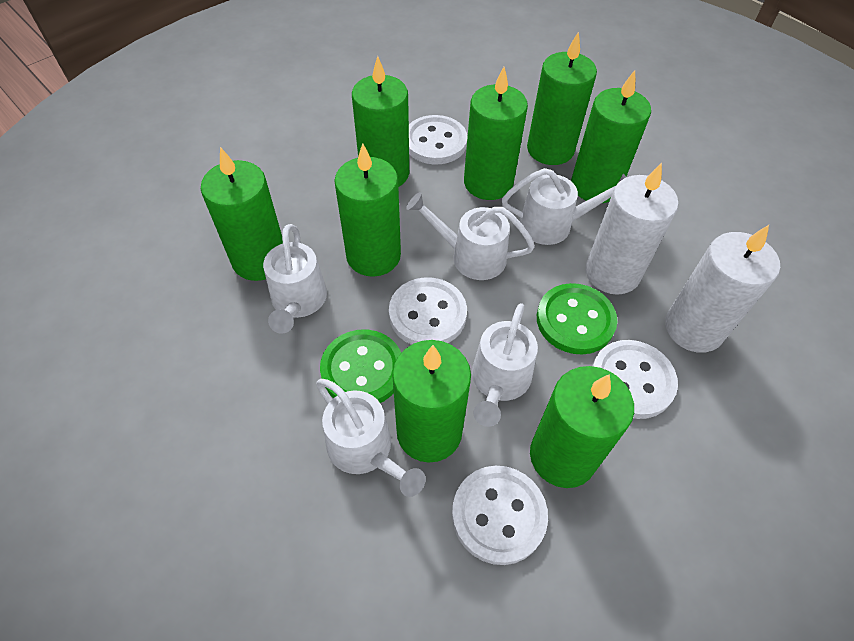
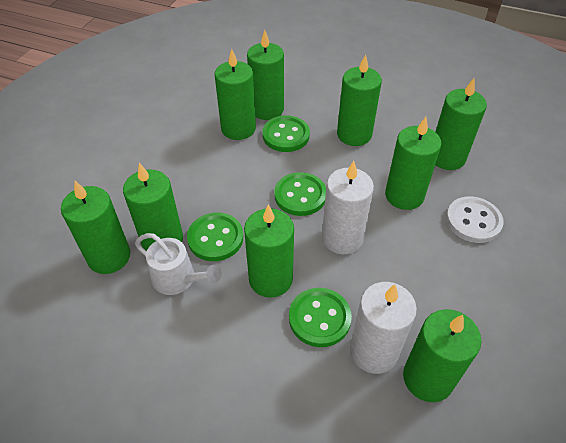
green button: [320,329,401,403] [537,283,617,355] = 2 -> [187,213,243,261] [262,115,310,152] [274,172,326,216] [289,288,352,347] = 4
green candle: [201,147,283,281] [334,143,401,277] [352,56,409,187] [392,340,471,463] [464,67,528,200] [527,31,597,165] [530,366,634,488] [571,70,651,203] = 8 -> [61,181,130,274] [123,163,183,251] [214,49,256,140] [244,204,294,298] [247,30,284,120] [337,54,382,146] [385,117,441,210] [403,309,481,402] [435,78,487,170] = 9
white button: [389,277,467,345] [409,115,467,165] [452,466,548,565] [592,340,678,419] = 4 -> [446,196,504,243] = 1
white watering can: [263,224,327,334] [316,379,426,497] [406,192,535,280] [472,303,538,427] [502,168,626,245] = 5 -> [135,233,222,295] = 1

